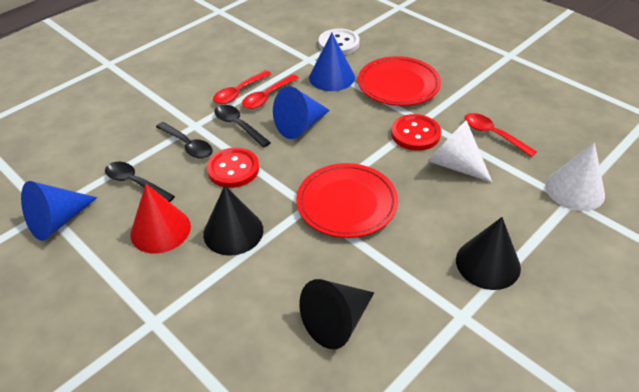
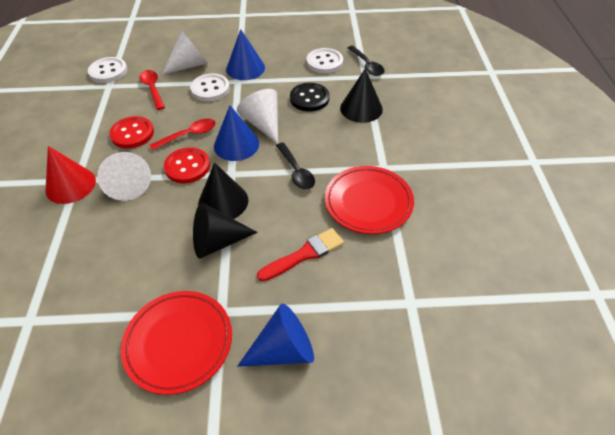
black button: none = 0 -> [290,83,329,111] = 1
black spoon: [105,162,175,202] [156,122,213,159] [214,105,271,148] = 3 -> [276,142,315,190] [347,46,385,76] = 2
red brush: none = 0 -> [257,228,344,281] = 1
red spoon: [213,70,271,104] [242,74,299,109] [465,113,537,157] = 3 -> [139,70,165,110] [150,118,216,151] = 2
white button: [318,29,360,55] = 1 -> [88,57,127,83] [190,74,230,101] [307,48,343,73] = 3
white cone: [428,120,493,183] [545,142,605,211] = 2 -> [97,152,151,201] [162,30,208,75] [237,89,278,144] = 3

